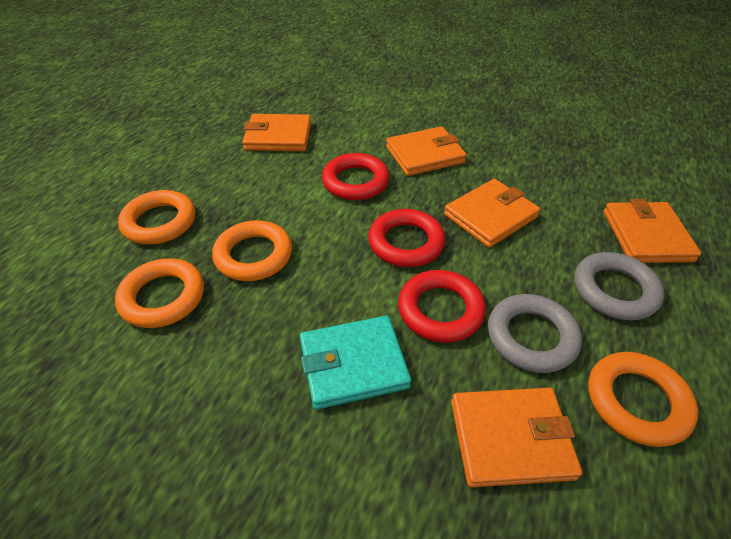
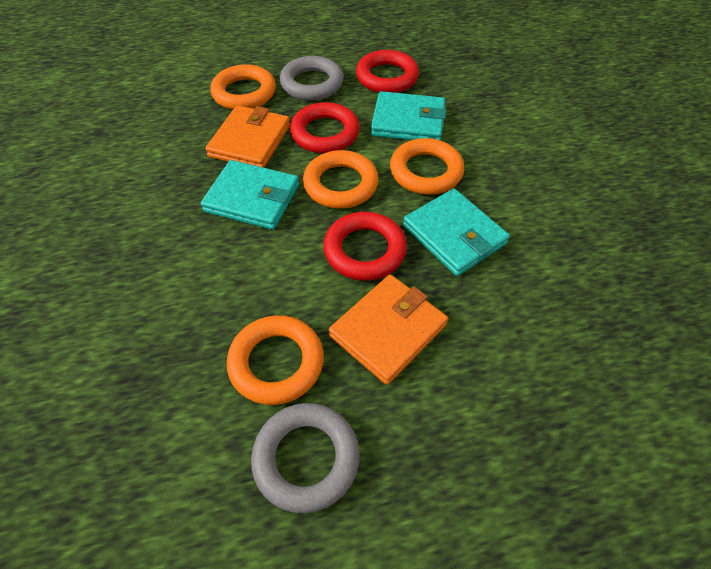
orange wallet: [242,114,311,151] [386,126,467,176] [444,179,540,248] [451,388,582,487] [604,199,701,263] = 5 -> [205,105,290,168] [329,275,448,385] = 2
turquoise wallet: [300,316,411,410] = 1 -> [201,160,299,230] [371,91,446,141] [403,189,510,276] = 3

